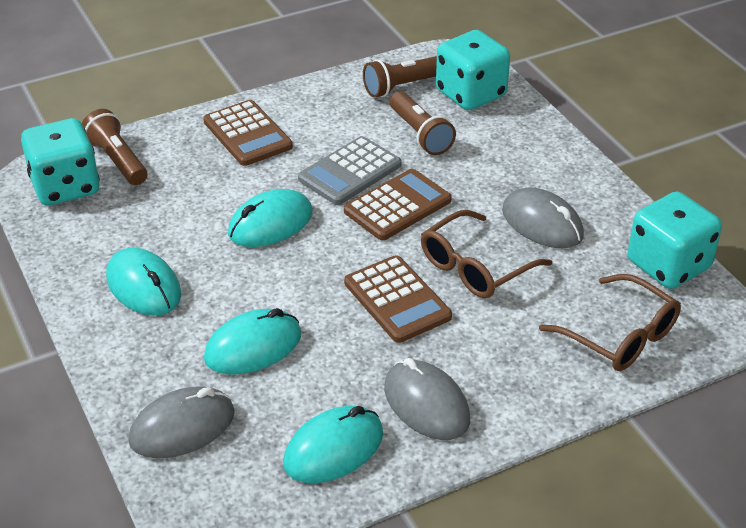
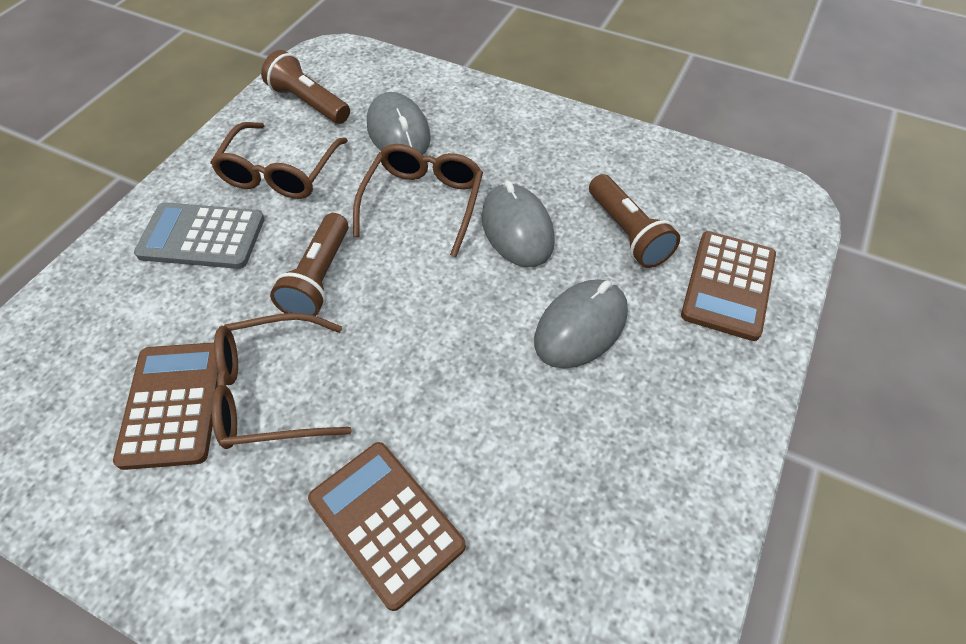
brown glasses: [421,210,552,298] [539,274,681,371] = 2 -> [210,122,348,199] [211,313,352,449] [353,144,483,257] = 3
turquoise dice: [21,118,100,206] [436,30,510,110] [628,191,722,289] = 3 -> none = 0
turquoise mouse: [106,248,181,316] [204,308,301,375] [228,189,313,247] [283,406,383,483] = 4 -> none = 0

